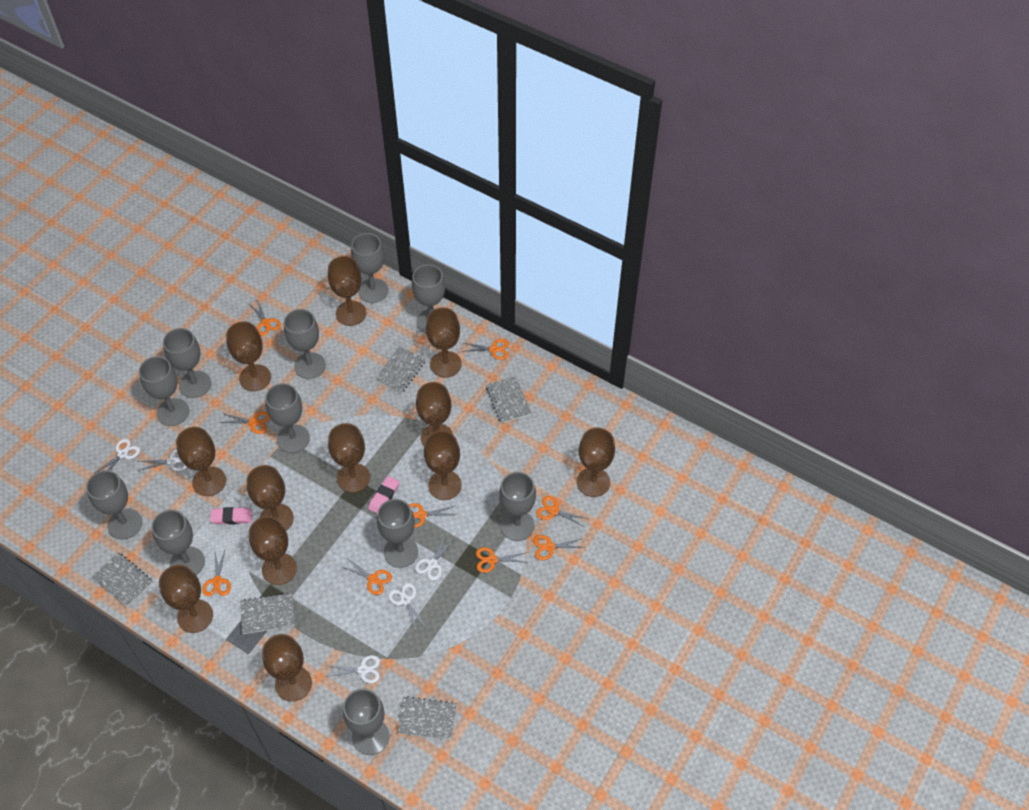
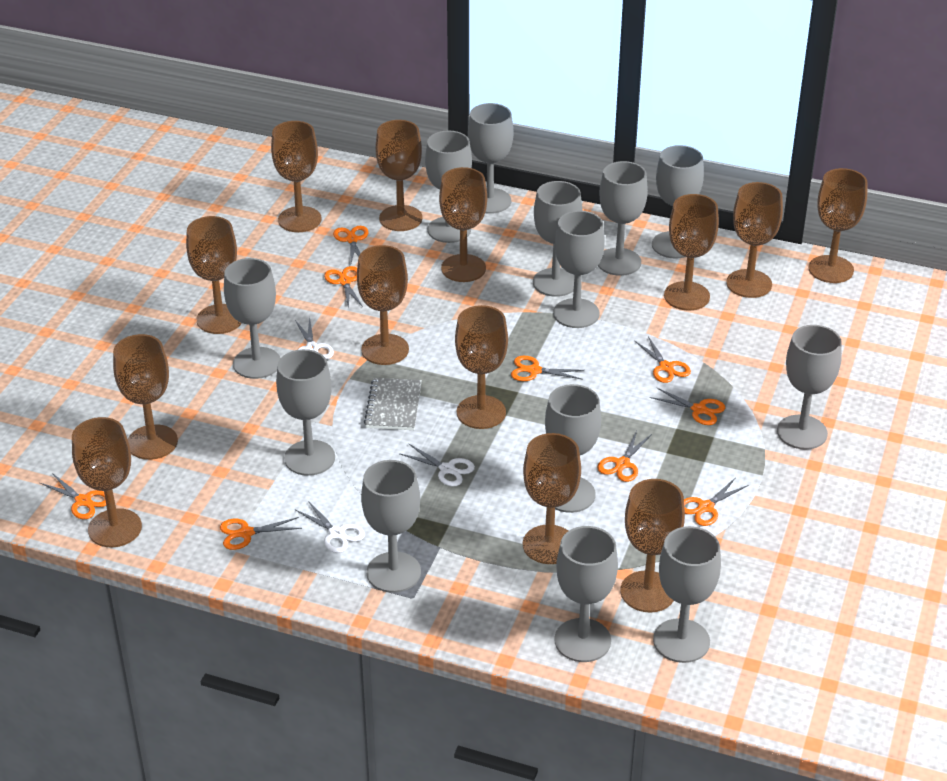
brown goblet: [159,565,213,633] [176,427,226,496] [226,321,271,391] [246,465,294,531] [249,516,297,585] [262,634,312,702] [328,256,366,326] [328,423,370,493] [416,382,453,446] [424,431,462,500] [426,308,462,377] [577,427,615,497] = 12 -> [72,417,142,548] [113,334,178,460] [186,216,242,334] [271,121,322,232] [357,245,409,365] [376,120,422,231] [439,167,487,282] [455,305,508,429] [523,433,581,564] [620,479,685,613] [664,194,719,310] [726,182,783,298] [808,168,868,283] = 13
grey goblet: [86,470,142,539] [139,356,189,426] [151,510,205,575] [163,328,211,398] [265,383,310,453] [284,309,326,379] [343,688,390,755] [351,233,388,303] [377,499,418,568] [412,264,445,334] [499,472,536,541] = 11 -> [224,258,280,379] [276,349,335,476] [361,460,421,593] [425,131,472,243] [468,103,513,214] [533,181,582,297] [545,384,601,513] [553,211,605,328] [554,526,618,662] [598,161,648,276] [652,145,704,259] [653,526,721,663] [777,325,842,449] = 13
grey notebook: [92,552,153,607] [240,593,294,634] [375,347,426,394] [397,696,457,740] [486,376,531,423] = 5 -> [364,378,422,430] = 1
pink eraser: [210,507,252,525] [368,476,400,513] = 2 -> none = 0
white scissors: [93,438,140,474] [138,449,187,471] [326,655,380,683] [388,583,427,630] [415,535,456,580] = 5 -> [295,317,334,359] [296,501,365,553] [399,444,475,487] = 3

